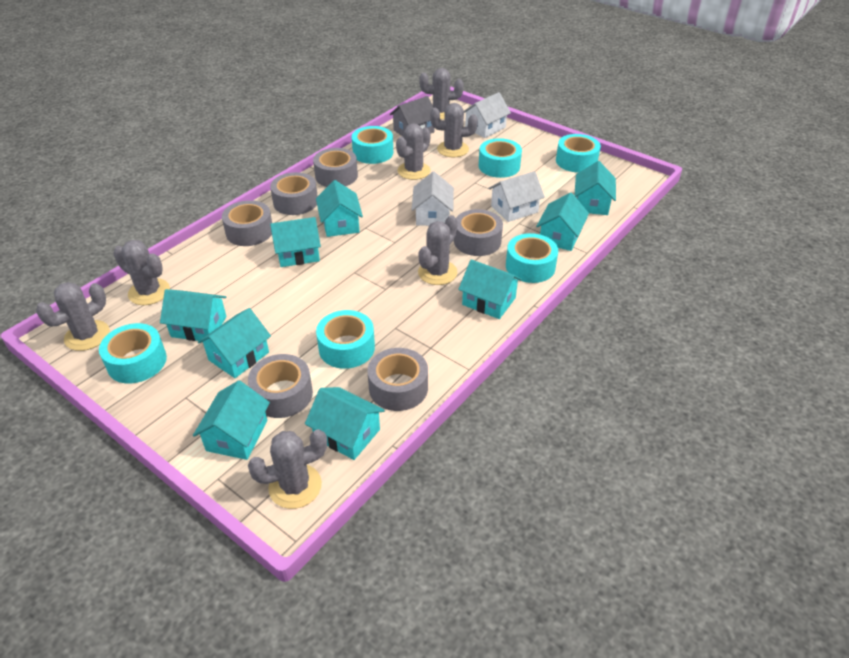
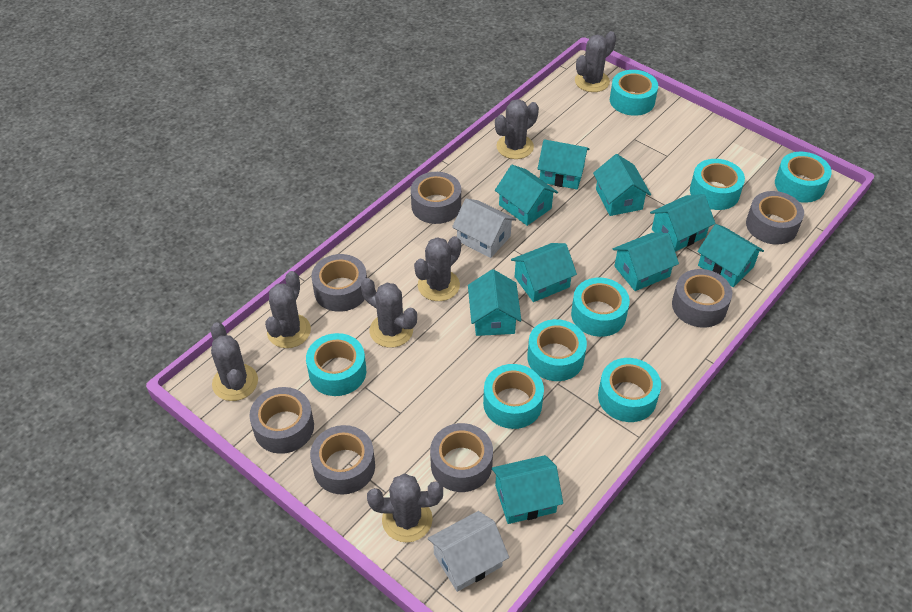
grey house: [390,96,435,137] = 1 -> none = 0
grey tape: [222,200,272,246] [248,354,313,418] [270,172,318,215] [313,148,358,187] [367,348,428,411] [454,209,503,256] = 6 -> [249,387,314,454] [310,425,375,495] [311,254,367,312] [411,172,461,224] [430,423,493,492] [672,269,732,328] [746,191,804,245] = 7
turquoise tape: [99,323,167,383] [316,310,375,369] [352,126,393,164] [479,138,522,178] [506,233,558,283] [556,134,601,173] = 6 -> [306,333,366,396] [483,364,544,429] [527,319,587,381] [571,278,630,337] [598,358,661,422] [610,70,658,116] [690,159,745,210] [775,152,832,203] = 8
white house: [412,172,454,226] [464,92,511,138] [488,171,545,222] = 3 -> [428,511,509,592] [452,198,516,258] = 2

